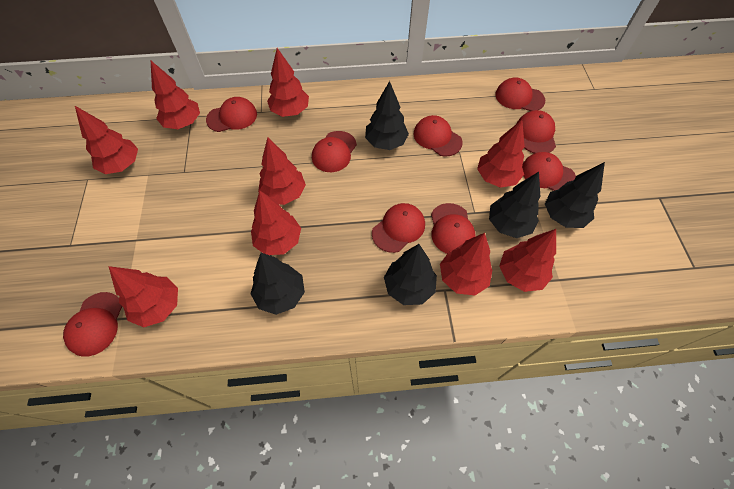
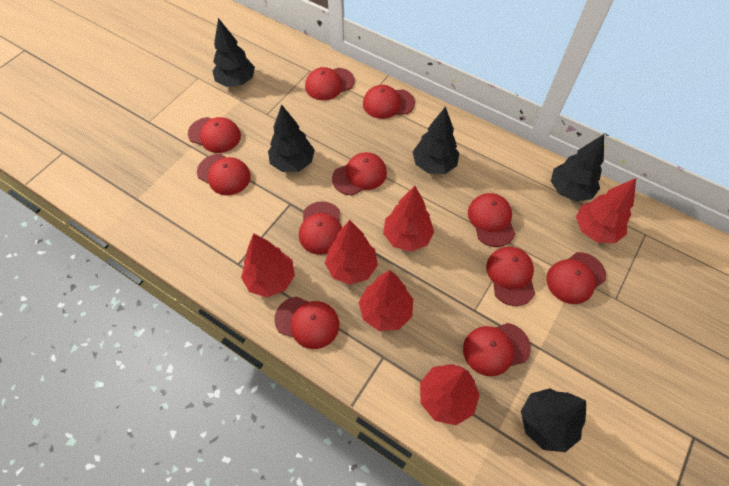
red cap: [63,292,122,357] [206,97,257,132] [312,131,357,172] [372,203,425,253] [414,115,463,157] [431,203,476,254] [495,78,545,111] [517,110,556,153] [522,152,576,191] = 9 -> [188,117,241,153] [197,154,251,195] [274,296,339,349] [299,201,342,255] [305,67,355,100] [332,152,387,195] [363,85,415,119] [463,323,531,376] [468,193,515,247] [487,247,535,306] [546,252,606,304] = 11
red tree: [75,106,138,174] [109,266,178,327] [151,61,200,129] [251,191,301,255] [258,137,306,205] [267,48,309,117] [440,233,492,295] [477,120,525,188] [499,229,556,292] = 9 -> [241,233,295,297] [325,220,378,285] [359,270,413,331] [383,186,434,252] [420,364,480,425] [576,178,636,243] = 6

